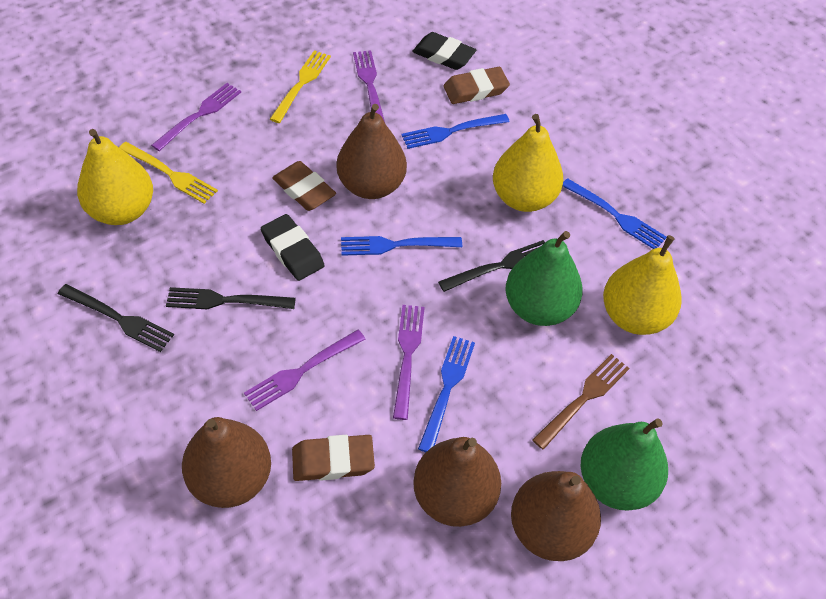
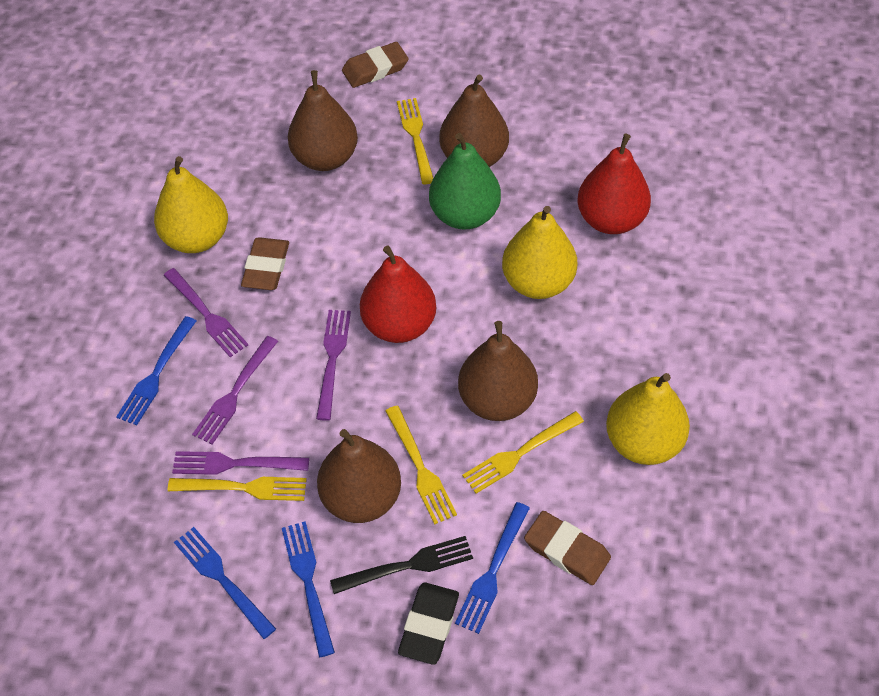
black eraser: [261,214,325,281] [412,32,476,70] = 2 -> [398,582,459,665] = 1
black fork: [58,284,174,352] [166,287,296,309] [438,240,545,292] = 3 -> [330,536,473,594] = 1
brown fork: [532,354,629,450] = 1 -> none = 0
green pear: [505,231,583,326] [581,418,668,511] = 2 -> [429,133,501,230] = 1
red pear: none = 0 -> [360,246,436,343] [577,134,651,234] = 2
yellow fork: [119,142,218,204] [270,50,331,123] = 2 -> [168,477,307,501] [385,406,457,525] [397,98,433,184] [462,411,584,494] = 4

